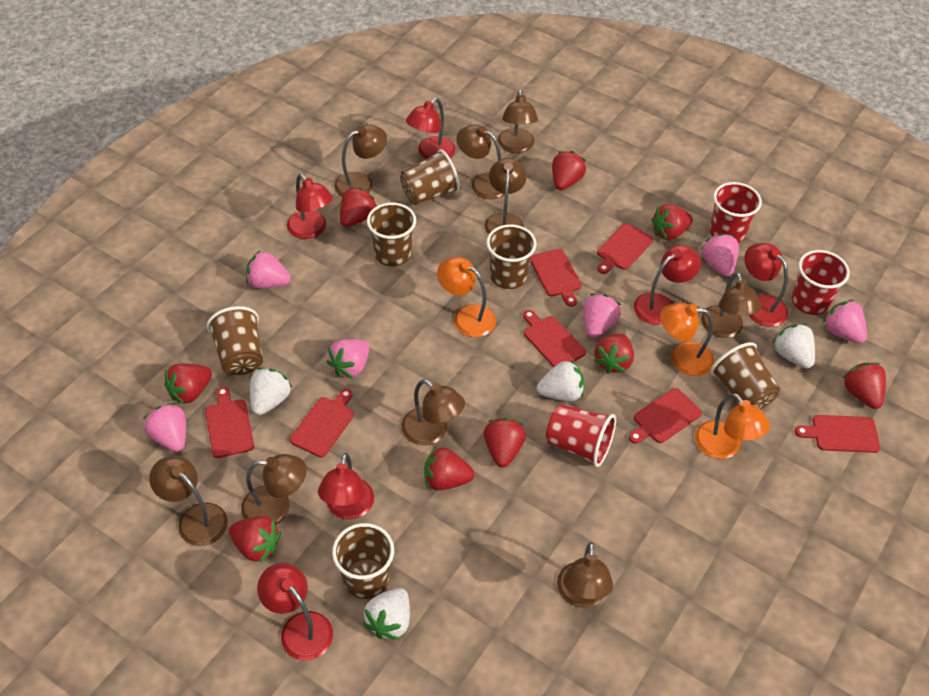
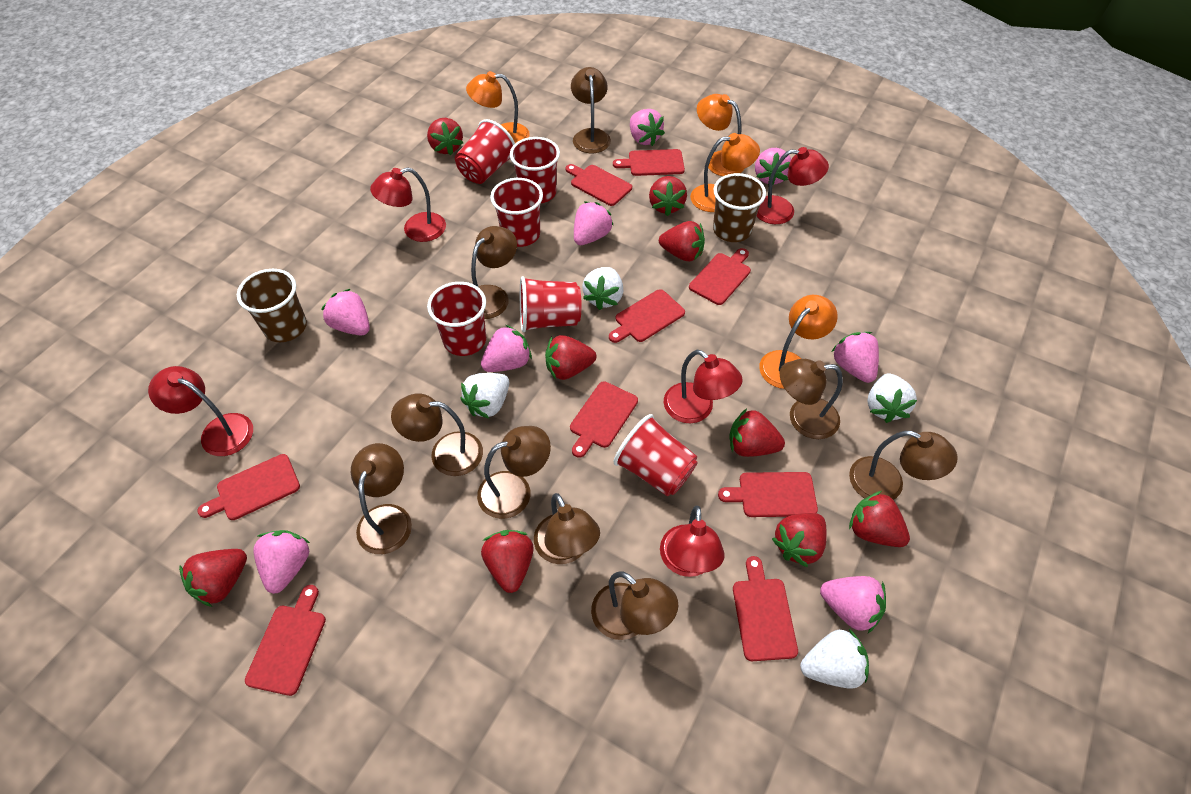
brown cup: [206,306,263,375] [332,523,394,599] [367,203,416,267] [400,149,460,205] [486,224,536,289] [711,342,780,409] = 6 -> [237,269,307,342] [713,173,766,242] = 2
orange lamp: [437,257,496,337] [660,303,714,376] [695,393,770,459] = 3 -> [466,71,530,143] [690,133,760,212] [697,94,744,176] [759,295,838,389] = 4
pink strawberry: [143,403,186,452] [246,250,291,289] [327,339,369,379] [583,293,621,338] [701,233,739,276] [823,300,867,344] = 6 -> [253,530,310,594] [321,289,370,336] [481,325,532,372] [574,201,614,245] [630,109,665,146] [755,148,791,185] [820,576,886,633] [831,332,879,383] = 8
red cup: [546,404,616,467] [710,182,762,243] [792,250,850,315] = 3 -> [427,282,486,356] [455,119,515,184] [490,178,543,247] [510,137,560,204] [520,276,582,332] [614,414,698,497] = 6
red cutting board: [205,387,254,458] [290,389,354,457] [523,310,586,367] [530,249,582,307] [597,223,653,274] [629,388,702,444] [795,415,880,453] = 7 -> [198,454,300,520] [245,585,326,696] [565,164,632,206] [570,381,638,458] [609,289,685,343] [613,149,685,176] [689,248,751,305] [718,472,818,517] [733,556,798,661] = 9
red lamp: [257,563,333,661] [287,174,333,239] [318,453,374,519] [406,98,455,159] [634,245,701,325] [744,243,788,327] = 6 -> [148,366,253,456] [370,167,446,242] [660,506,725,577] [664,350,743,423] [756,147,829,224] = 5

